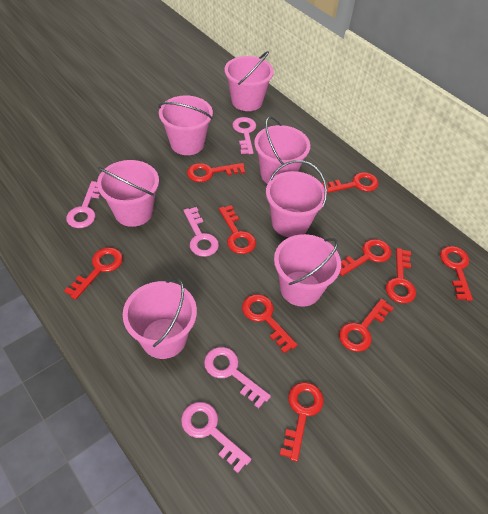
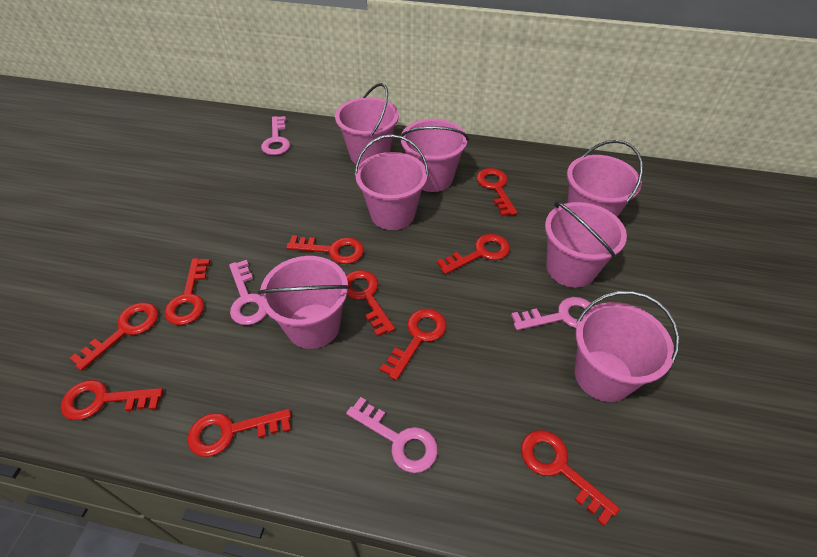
pink key: [66,181,100,228] [181,402,251,473] [183,207,219,257] [204,347,271,409] [232,117,256,154] = 5 -> [229,260,267,325] [261,116,290,155] [346,397,438,473] [511,297,593,330] = 4

